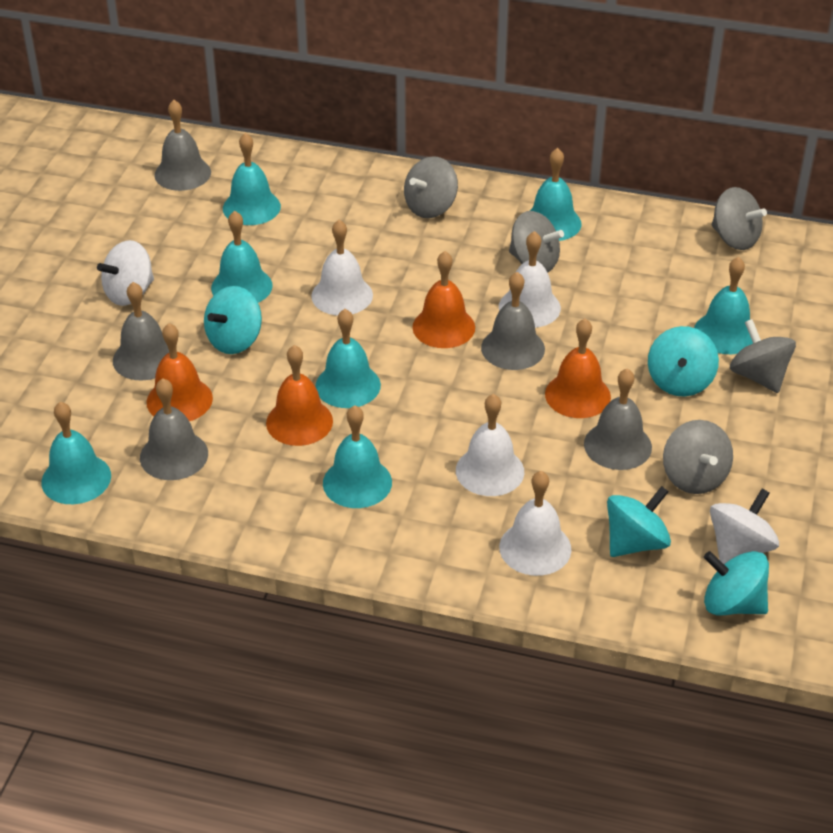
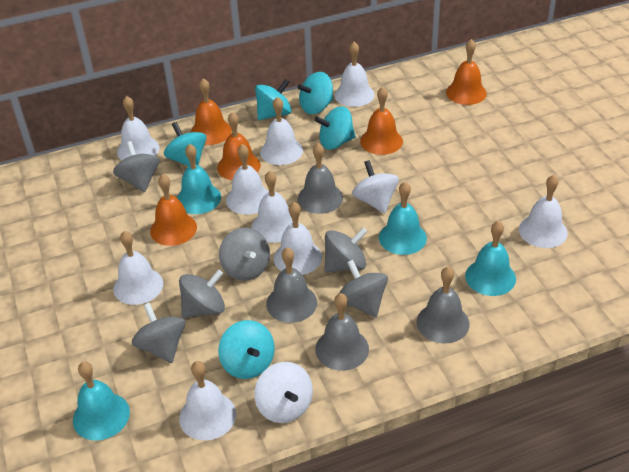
grey bell: [113,282,169,380] [140,378,208,480] [154,100,211,191] [481,272,545,370] [584,368,652,470] = 5 -> [266,247,317,323] [298,143,343,214] [315,293,369,371] [417,267,470,344] = 4
grey spinning top: [404,156,458,218] [509,211,564,273] [663,420,733,494] [712,187,767,250] [730,319,796,393] = 5 -> [113,141,160,192] [132,303,185,363] [179,270,225,318] [219,228,270,281] [324,227,368,272] [339,260,388,317] = 6
orange bell: [146,323,213,421] [266,345,333,446] [412,251,475,348] [545,318,611,418] = 4 -> [150,174,197,246] [191,78,232,145] [217,112,261,180] [360,87,403,155] [446,39,487,105] = 5
turquoise bell: [41,402,111,504] [211,211,273,303] [223,133,281,225] [315,309,381,408] [323,405,392,508] [530,148,582,241] [694,257,753,354] = 7 -> [73,361,130,441] [177,144,221,214] [379,182,427,255] [465,221,516,296] = 4
turquoise spinning top: [204,286,262,354] [607,486,671,557] [648,326,719,396] [704,551,769,616] = 4 -> [164,122,206,167] [218,320,275,379] [255,79,292,120] [297,72,333,114] [315,106,356,150] = 5
white bell: [311,220,373,315] [456,394,524,496] [499,231,561,328] [499,471,572,576] = 4 -> [113,231,163,305] [117,96,160,160] [179,361,236,441] [226,144,269,215] [252,171,293,243] [260,97,303,165] [274,202,322,275] [335,42,375,107] [519,175,568,248] = 9

